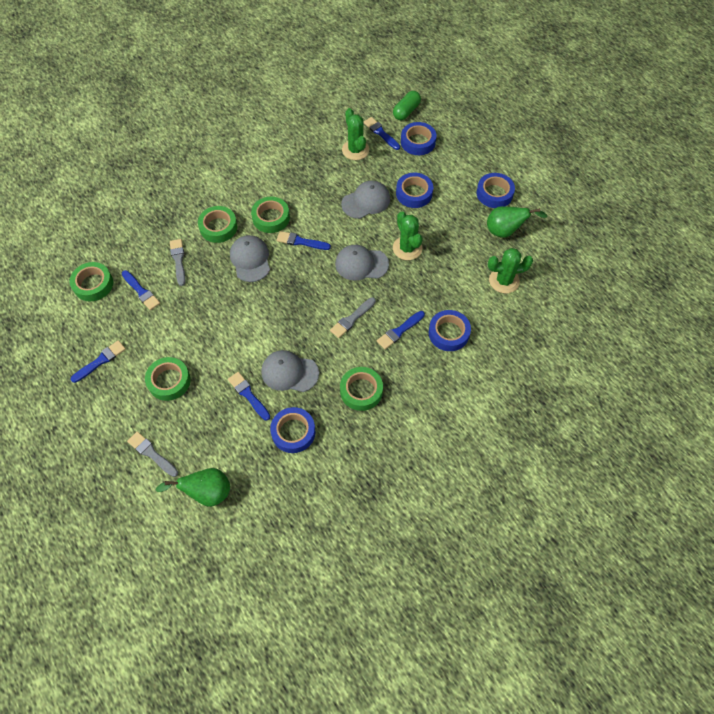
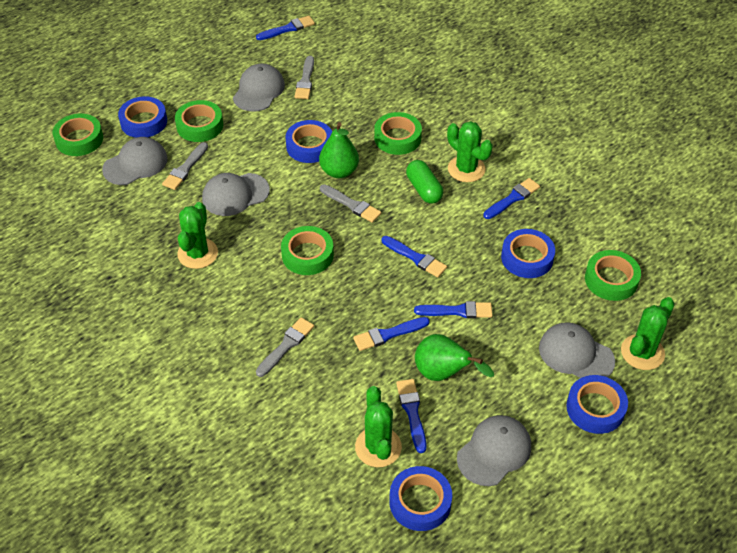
green cactus: [342,108,369,160] [393,211,423,260] [488,248,533,293] = 3 -> [177,202,218,269] [355,386,402,467] [447,121,493,182] [621,297,675,370] = 4
grey brush: [127,432,178,477] [170,239,186,286] [330,297,376,338] = 3 -> [162,142,208,190] [256,317,314,377] [295,56,314,99] [320,184,382,223] = 4
grey cap: [230,235,270,282] [261,350,319,392] [335,245,389,281] [341,180,390,219] = 4 -> [102,137,168,185] [202,173,270,216] [233,64,285,112] [457,415,531,486] [539,322,615,378] = 5

